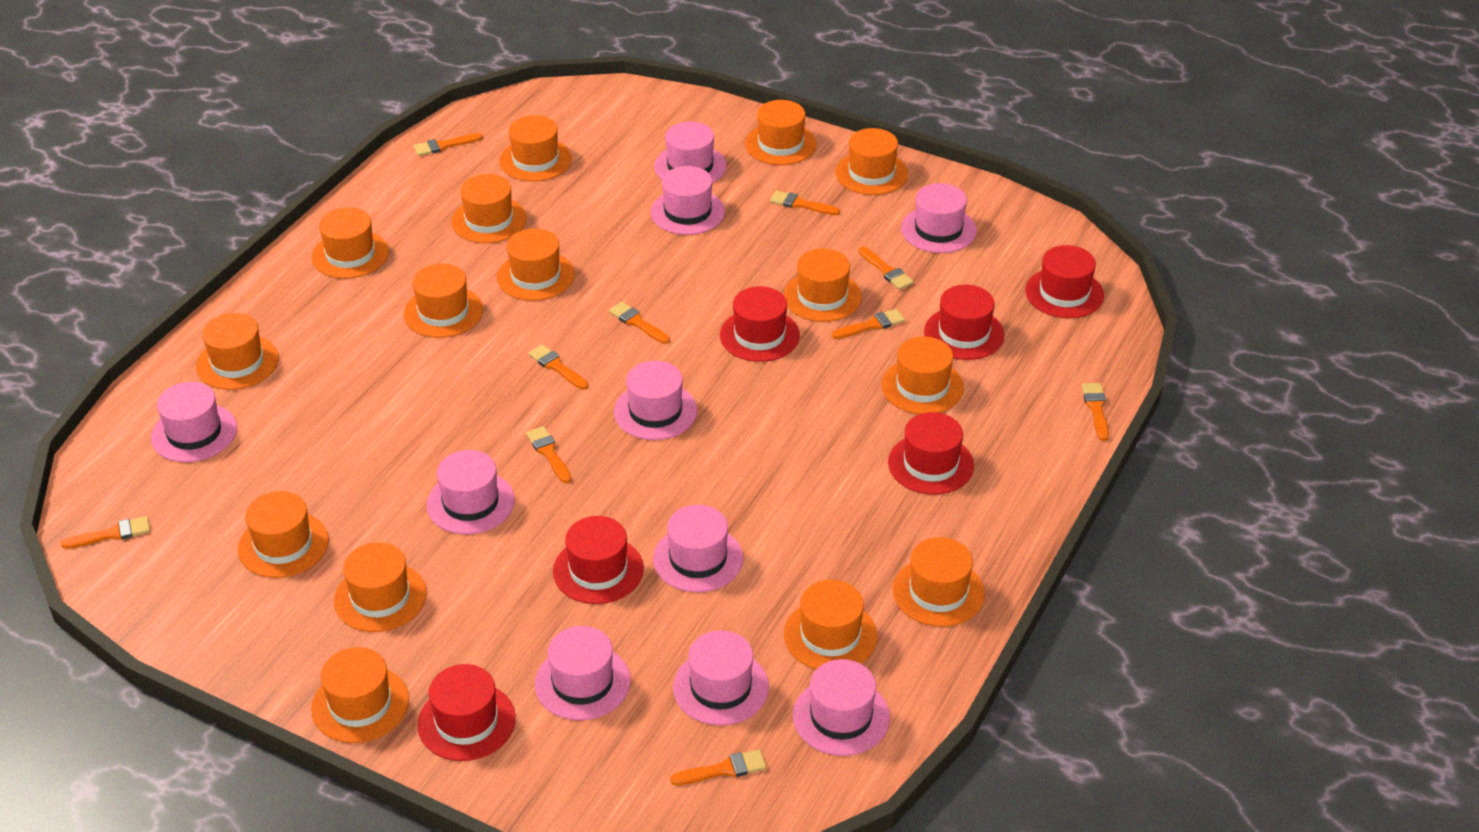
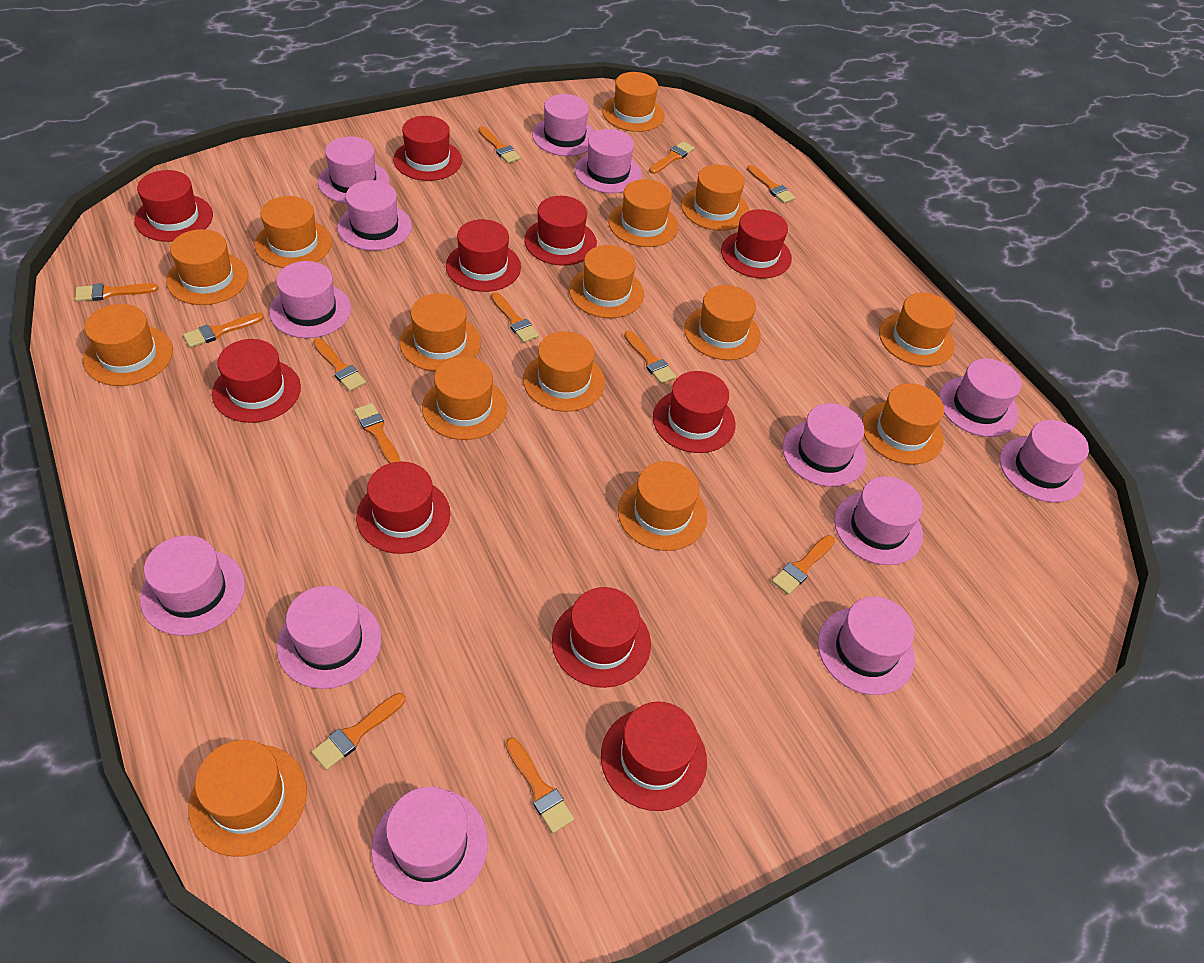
orange brush: [61,516,150,549] [414,133,483,156] [526,426,572,483] [528,344,588,390] [609,302,670,344] [670,749,766,785] [770,190,840,215] [832,309,905,339] [859,247,914,290] [1082,383,1109,441] = 10 -> [75,283,159,301] [183,313,264,348] [311,693,405,770] [313,339,366,391] [354,403,400,463] [478,126,521,164] [491,292,539,343] [505,738,574,833] [624,331,676,384] [649,141,694,174] [747,165,796,204] [772,535,835,595] = 12
pink hat: [151,382,237,462] [426,450,515,534] [535,626,631,720] [614,361,697,440] [651,166,725,235] [653,505,743,592] [654,122,727,183] [673,630,769,725] [793,659,890,756] [901,183,977,253] = 10 -> [140,535,245,636] [269,261,351,338] [277,586,381,689] [318,136,390,204] [337,180,412,251] [371,787,488,906] [532,94,595,156] [575,129,642,193] [782,403,866,487] [818,597,915,695] [834,476,923,565] [939,358,1022,437] [1000,420,1089,503] = 13
red hat: [417,664,516,761] [553,516,644,604] [720,286,800,362] [888,412,974,495] [924,285,1005,360] [1025,245,1104,318] = 6 -> [134,170,213,242] [212,339,301,423] [356,461,450,554] [393,116,462,181] [446,219,521,292] [524,196,597,266] [552,587,651,688] [601,702,707,811] [653,371,736,453] [721,209,792,279] = 10

